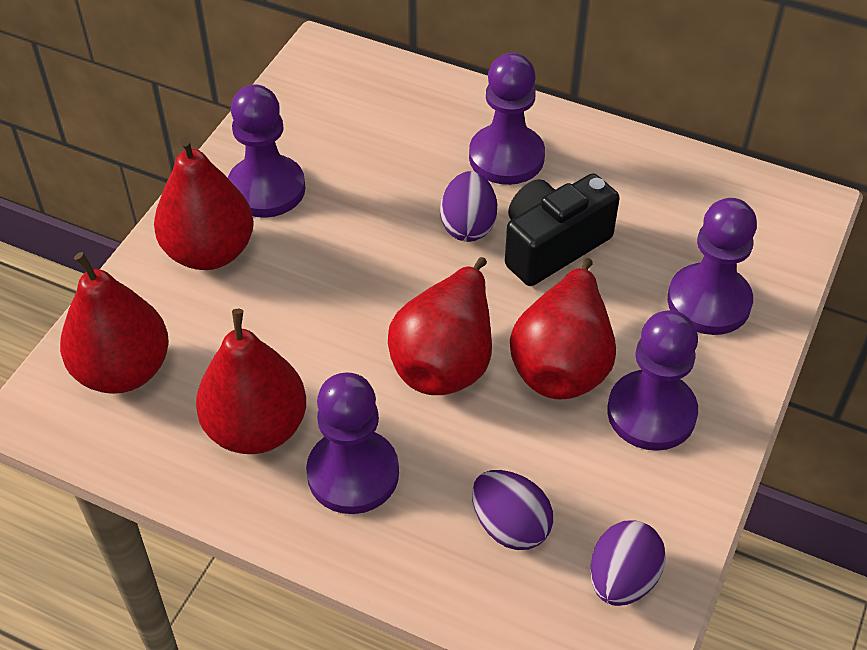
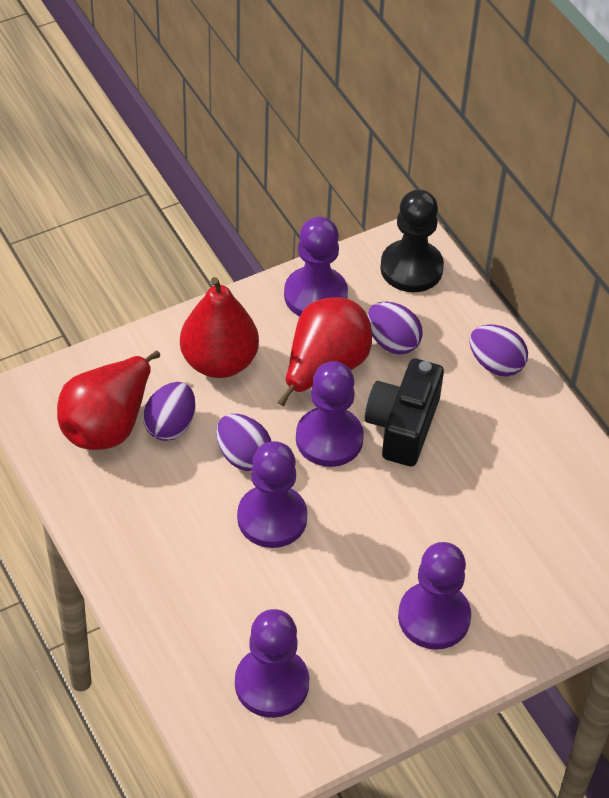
black pawn: none = 0 -> [380,189,444,292] = 1
purple egg: [440,171,497,242] [472,470,553,550] [590,521,666,606] = 3 -> [143,382,195,441] [216,414,271,471] [367,302,423,355] [470,325,528,376] = 4
red pear: [60,252,169,394] [154,137,254,270] [196,309,306,454] [388,257,492,395] [510,258,616,399] = 5 -> [57,351,160,450] [180,277,259,378] [278,297,372,406] = 3

